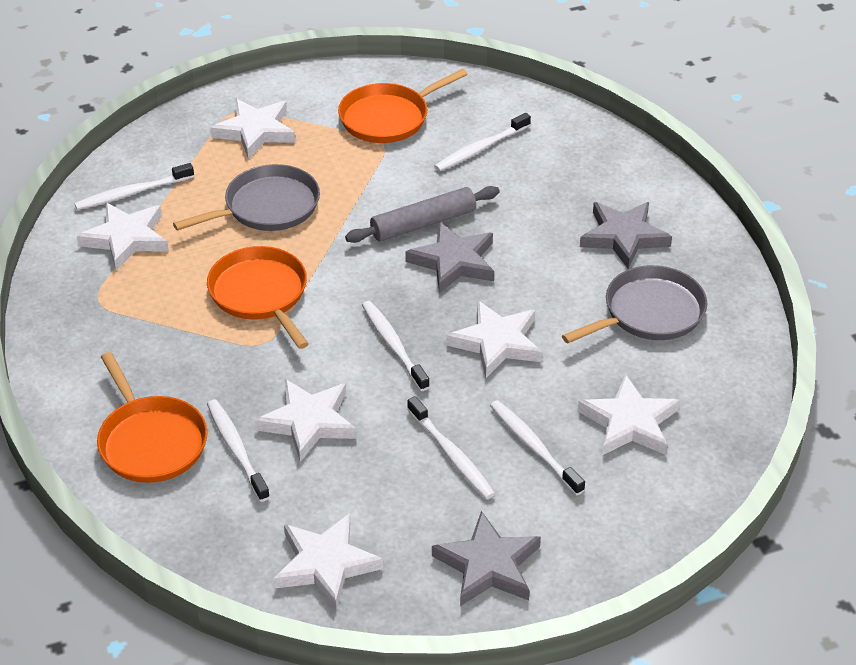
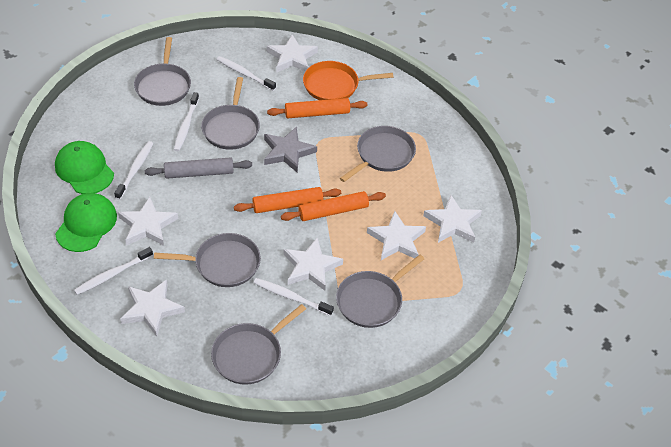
green cap: none = 0 -> [55,141,114,194] [55,193,117,252] = 2
grey pan: [173,164,320,231] [562,265,708,343] = 2 -> [134,37,191,106] [154,233,261,287] [201,77,260,150] [211,304,306,385] [336,255,424,328] [340,126,416,182] = 6
grey star: [405,222,494,293] [432,511,541,606] [580,202,672,269] = 3 -> [264,127,317,172] = 1
orange pan: [97,352,208,483] [207,246,309,349] [338,69,468,143] = 3 -> [303,61,393,100] = 1
orange rolling pin: none = 0 -> [234,187,341,213] [267,98,367,118] [281,191,386,221] = 3
white toothbrush: [74,163,194,210] [207,400,270,502] [362,301,430,391] [407,396,495,499] [434,113,531,172] [490,400,585,495] = 6 -> [74,247,153,295] [114,141,153,200] [174,92,199,151] [216,56,276,91] [254,278,334,316] = 5

